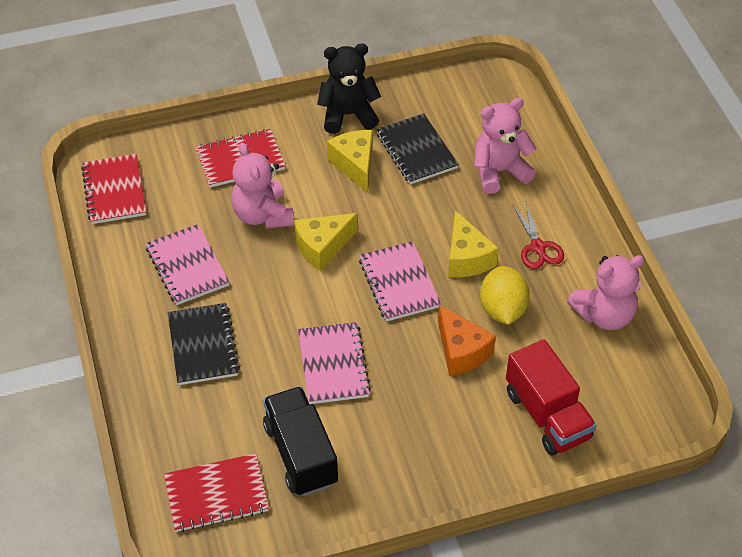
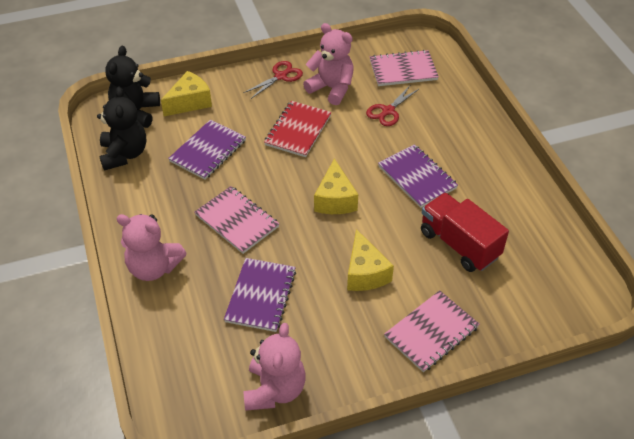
black notebook: [168,303,240,385] [376,113,459,184] = 2 -> none = 0
black teddy bear: [317,44,381,134] = 1 -> [97,87,146,171] [105,46,160,128] = 2
black truck: [263,386,338,496] = 1 -> none = 0
orange cheese: [438,305,496,376] = 1 -> none = 0
purple notebook: none = 0 -> [168,119,246,180] [224,258,296,332] [378,144,458,208] = 3
red notebook: [81,154,146,224] [164,453,269,532] [195,129,286,188] = 3 -> [264,101,331,157] = 1
red scissors: [513,202,564,269] = 1 -> [244,61,303,99] [366,86,420,126] = 2
yellow lemon: [480,266,530,325] = 1 -> none = 0

